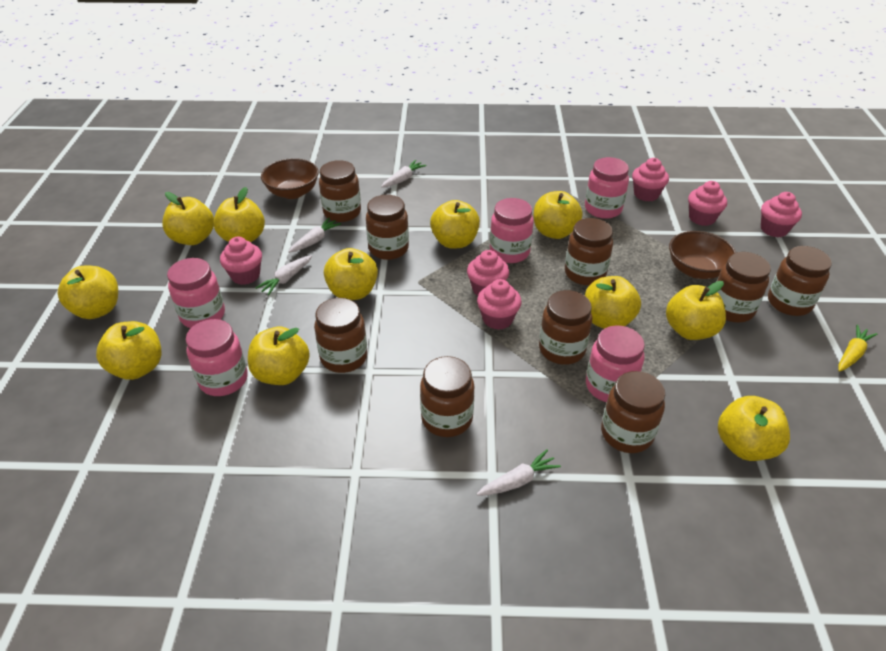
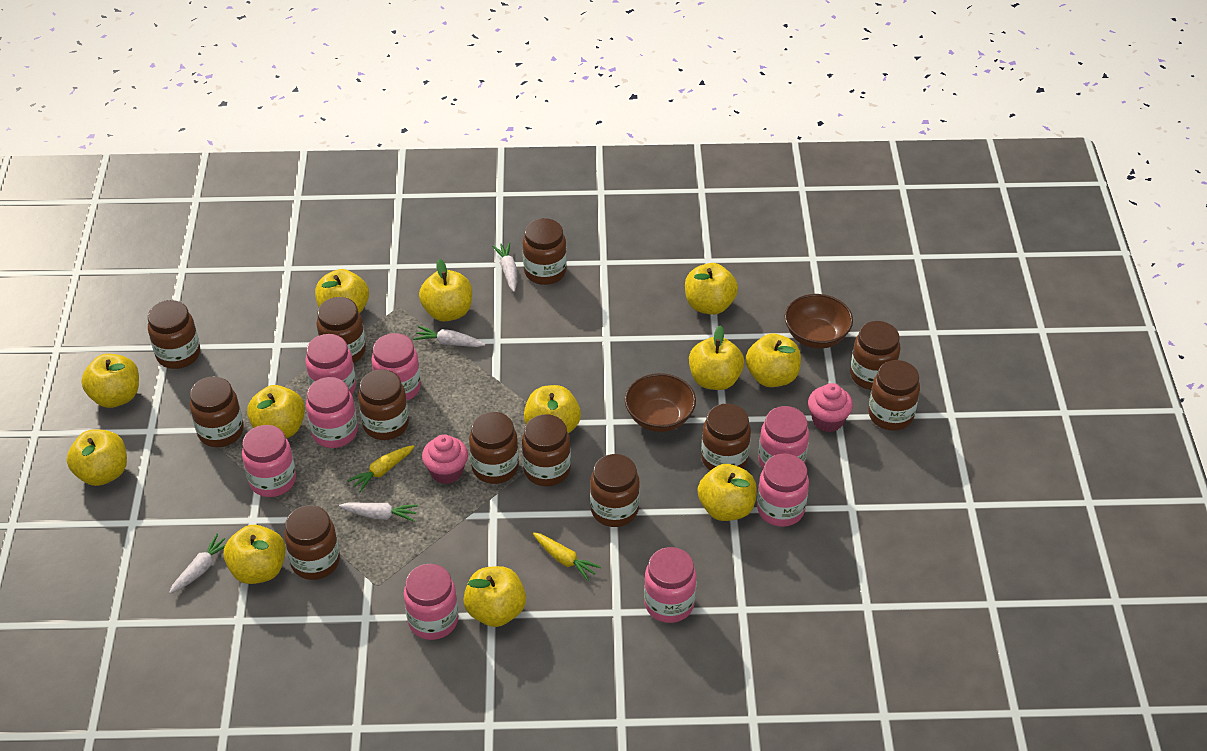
brown jar: [314,298,368,373] [319,160,361,222] [366,195,409,260] [420,356,474,437] [539,290,592,365] [565,218,613,285] [601,371,665,453] [717,252,771,322] [768,246,832,316] = 9 -> [148,300,200,369] [190,376,244,447] [284,505,340,580] [316,297,366,363] [358,369,409,440] [469,412,519,484] [522,414,571,486] [523,218,567,285] [590,454,640,527] [701,403,751,471] [850,321,900,390] [868,360,920,431] = 12
pink cupcake: [220,237,262,285] [467,250,509,296] [477,279,521,330] [632,158,669,201] [688,181,727,226] [761,192,802,237] = 6 -> [422,434,468,484] [808,383,853,432] = 2
pink jar: [167,258,225,328] [186,319,248,396] [490,198,534,263] [585,157,629,219] [586,325,645,402] = 5 -> [242,425,296,497] [306,334,356,394] [306,377,358,448] [371,333,421,401] [404,564,459,640] [644,547,696,623] [757,453,809,527] [758,406,809,469] = 8
yellow apple: [58,266,118,319] [96,321,162,380] [162,192,214,245] [213,187,265,242] [248,327,310,385] [324,248,378,300] [430,200,480,249] [534,191,582,239] [585,276,641,329] [666,281,726,340] [718,396,790,461] = 11 -> [67,430,127,486] [81,354,139,408] [223,525,286,584] [247,385,305,438] [315,269,369,313] [419,259,472,322] [463,566,526,627] [524,385,581,434] [685,263,738,315] [689,325,744,390] [698,464,757,521] [746,334,801,387] = 12
yellow carrot: [838,325,877,372] = 1 -> [347,445,414,492] [533,532,601,581] = 2

